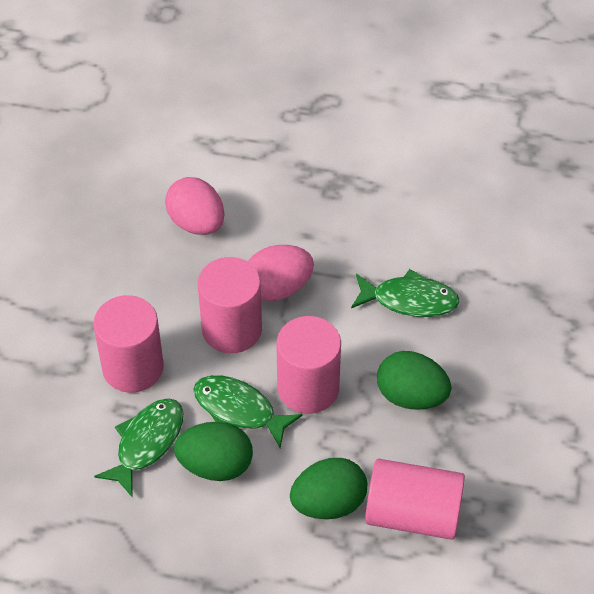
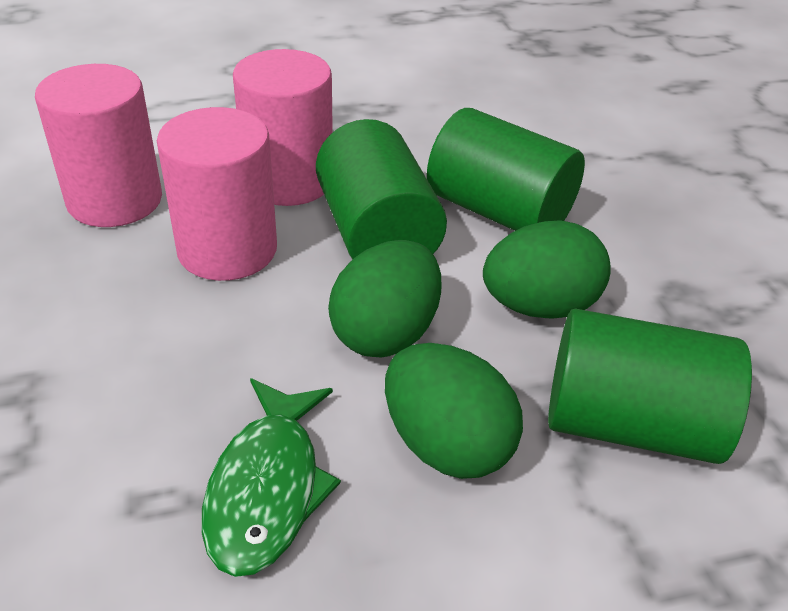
green cylinder: none = 0 -> [316,119,447,259] [427,108,585,231] [548,309,752,464] = 3
green fish: [94,398,183,498] [193,375,303,448] [351,269,460,317] = 3 -> [201,378,341,577] = 1
pink cylinder: [93,295,164,393] [198,257,262,353] [276,316,341,414] [365,459,465,540] = 4 -> [35,64,162,227] [157,107,277,281] [233,49,333,206] = 3
pink egg: [165,177,225,235] [248,245,314,301] = 2 -> none = 0

